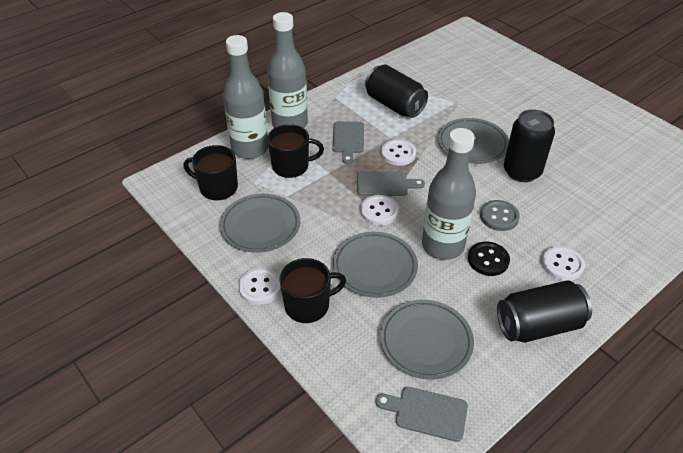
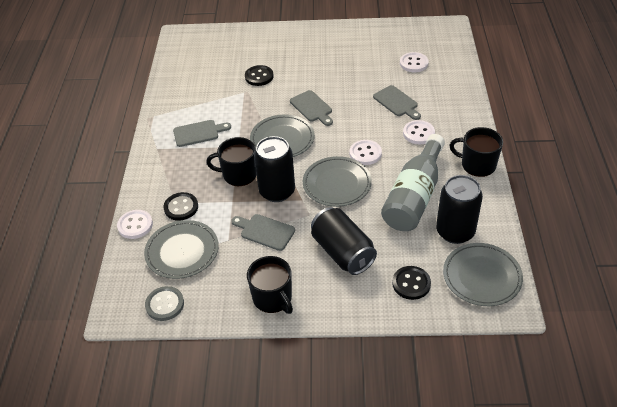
black button: [468,242,510,276] = 1 -> [164,192,198,221] [245,65,274,86] [392,266,431,300] = 3
grey bottle: [223,35,268,159] [267,12,308,128] [422,128,476,260] = 3 -> [381,134,445,231] = 1
grey cutting board: [332,121,364,164] [357,171,425,196] [376,387,468,442] = 3 -> [173,120,231,147] [231,214,295,251] [290,90,333,126] [373,85,421,120] = 4

